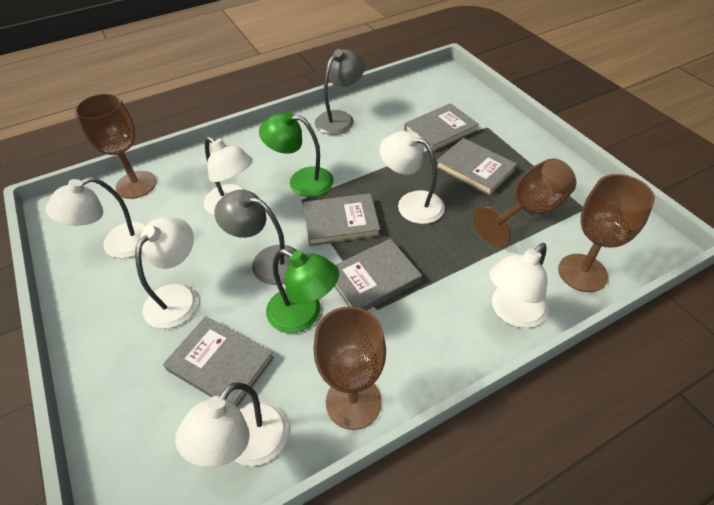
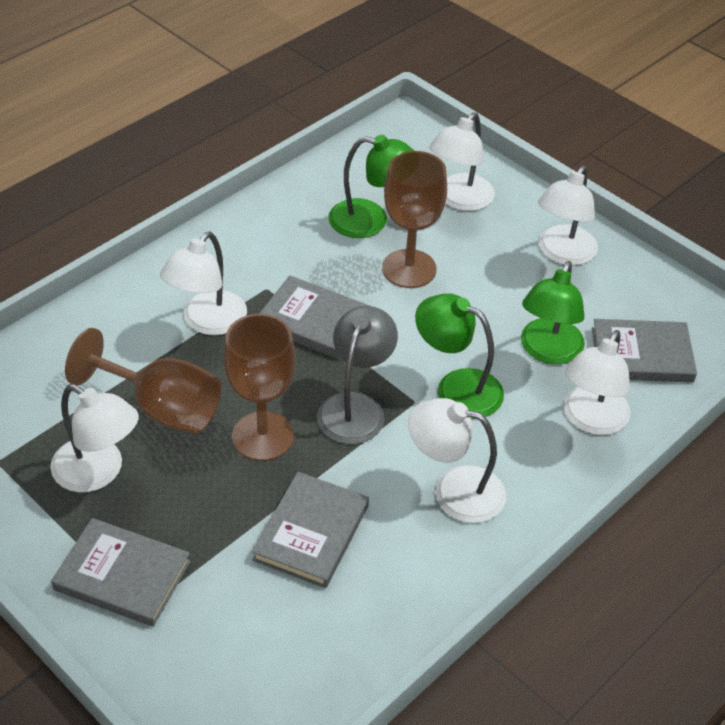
brown goblet: [74,93,157,199] [314,306,386,430] [473,158,577,247] [558,174,655,292] = 4 -> [65,328,221,434] [224,314,296,461] [382,151,447,288] = 3
green lamp: [259,111,334,197] [266,249,339,333] = 2 -> [329,135,414,238] [415,293,504,419] [521,261,585,364] = 3
grey book: [163,316,274,407] [303,193,380,246] [334,239,422,310] [404,103,479,152] [436,138,517,196] = 5 -> [51,518,191,627] [252,472,369,588] [259,275,370,359] [592,319,697,383] = 4
grey lamp: [214,190,297,285] [315,49,365,135] = 2 -> [317,306,398,444] = 1

